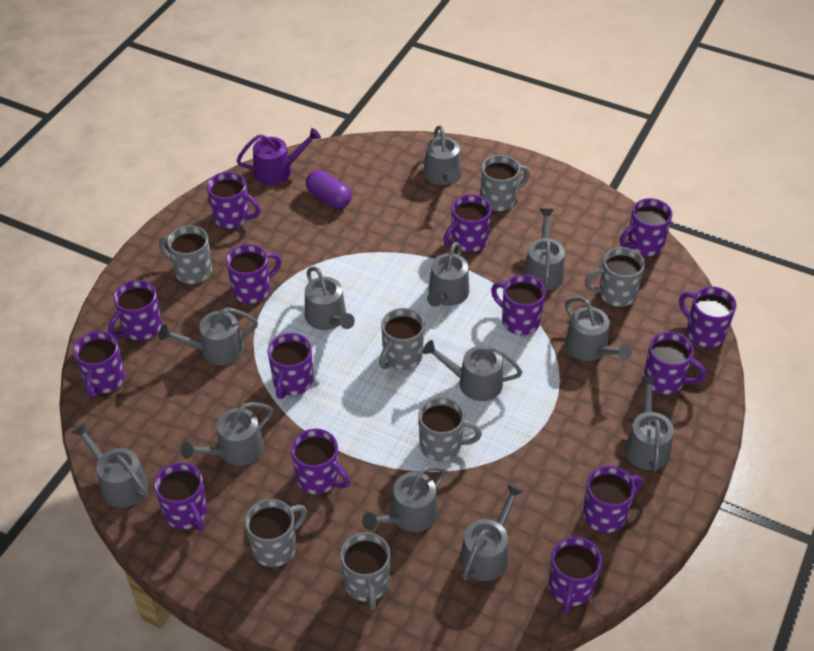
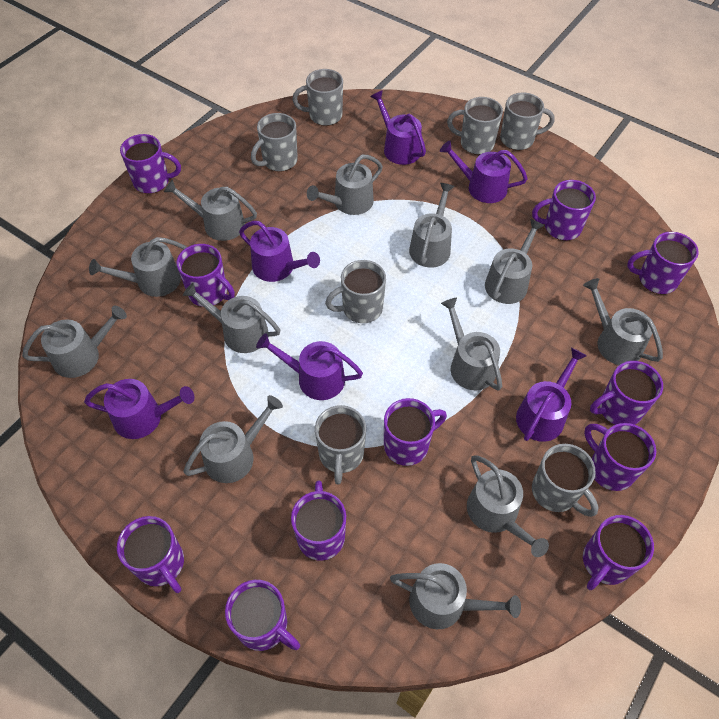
purple capsule: [306,170,352,209] = 1 -> none = 0
purple mug: [74,331,125,398] [108,280,162,341] [154,462,207,531] [207,172,261,229] [226,244,282,304] [268,333,313,399] [291,429,350,494] [444,194,491,252] [491,274,546,335] [548,537,602,614] [583,466,642,533] [620,198,673,257] [644,332,706,394] [679,287,737,348] = 14 -> [117,516,184,593] [120,134,181,194] [176,244,235,307] [225,580,300,651] [291,480,346,561] [384,398,447,466] [532,180,596,241] [583,515,654,590] [584,423,656,491] [590,361,663,425] [627,232,699,294] = 11
purple watering can: [237,128,321,185] = 1 -> [84,379,195,439] [239,221,320,282] [256,333,363,400] [370,90,426,165] [440,141,528,203] [516,348,587,442] = 6

